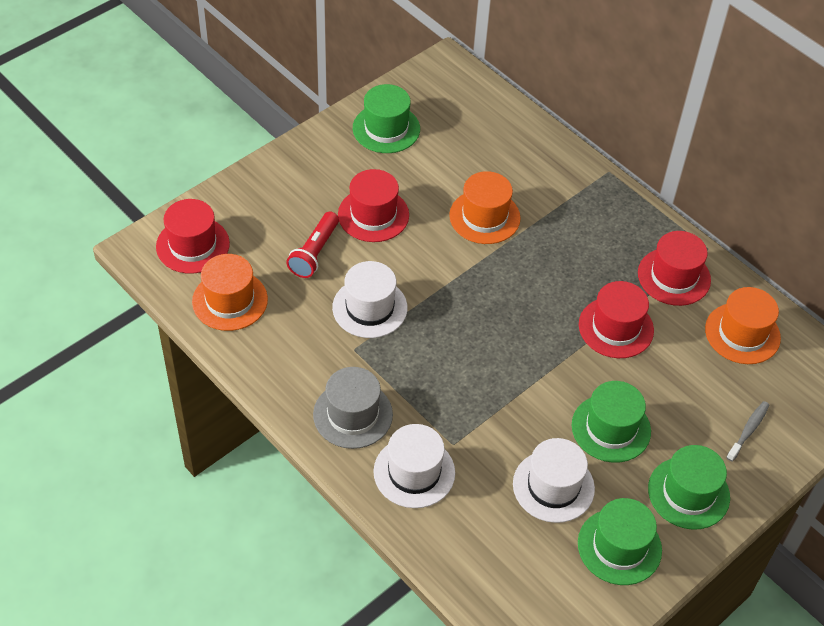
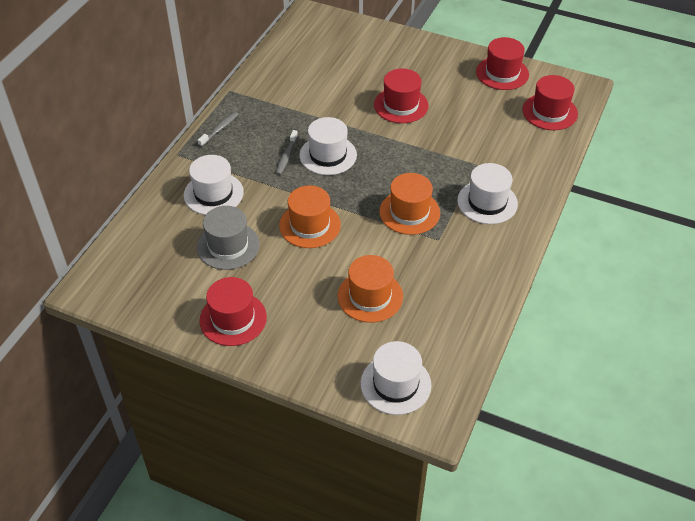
green hat: [353,84,420,153] [572,381,651,463] [578,498,662,585] [648,445,730,530] = 4 -> none = 0
grey toothbrush: [726,401,769,462] = 1 -> [198,112,238,147] [276,130,298,175] = 2
red flashlight: [286,211,339,278] = 1 -> none = 0
white hat: [332,261,407,338] [373,424,455,508] [513,438,595,523] = 3 -> [184,155,244,215] [299,117,357,175] [361,341,431,415] [457,163,518,224] = 4

